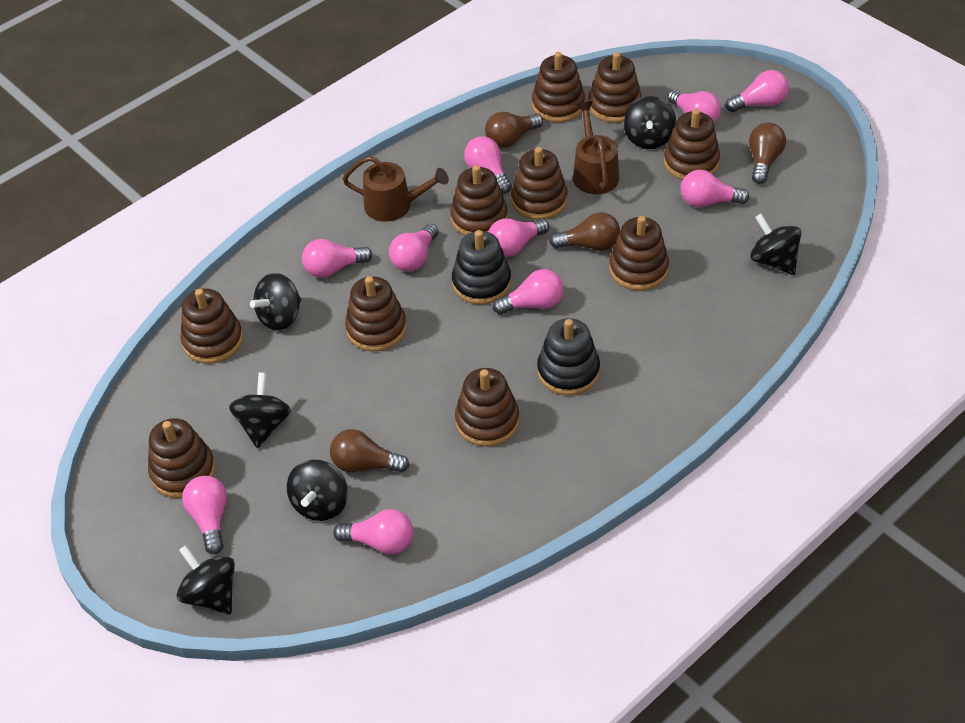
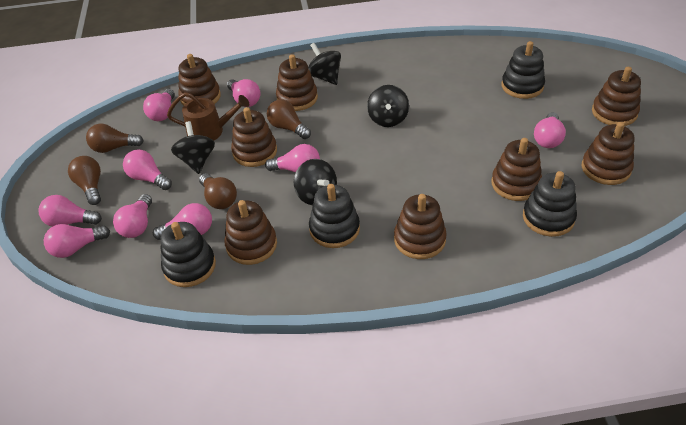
black spinning top: [177,545,235,614] [229,372,291,448] [250,273,301,331] [286,460,348,521] [623,96,676,149] [750,214,801,275] = 6 -> [171,121,215,174] [294,159,337,205] [308,43,341,85] [367,85,409,127] = 4
black stacking toy: [452,230,511,305] [537,318,600,395] = 2 -> [160,222,216,287] [309,184,360,248] [502,41,545,99] [523,171,577,237] = 4
brown stacking toy: [148,418,215,498] [180,289,243,364] [345,276,407,351] [450,165,508,235] [455,368,519,447] [511,147,568,220] [532,52,585,122] [588,52,642,123] [609,216,669,291] [664,109,720,180] = 10 -> [178,54,221,106] [224,200,277,265] [231,107,277,167] [276,54,318,111] [394,194,447,259] [491,138,542,201] [582,122,635,185] [592,67,641,126] = 8
brown watering can: [343,156,449,222] [573,101,619,194] = 2 -> [167,92,249,141] = 1
pink light bulb: [182,476,227,554] [302,239,373,278] [333,509,413,555] [389,224,439,272] [464,136,512,194] [488,218,549,257] [493,269,564,314] [667,89,721,123] [681,170,749,207] [726,70,789,112] = 10 -> [39,195,102,227] [44,224,110,258] [113,194,152,238] [123,150,172,190] [143,89,175,121] [153,203,212,240] [227,79,260,107] [265,144,320,172] [534,112,566,148] = 9

